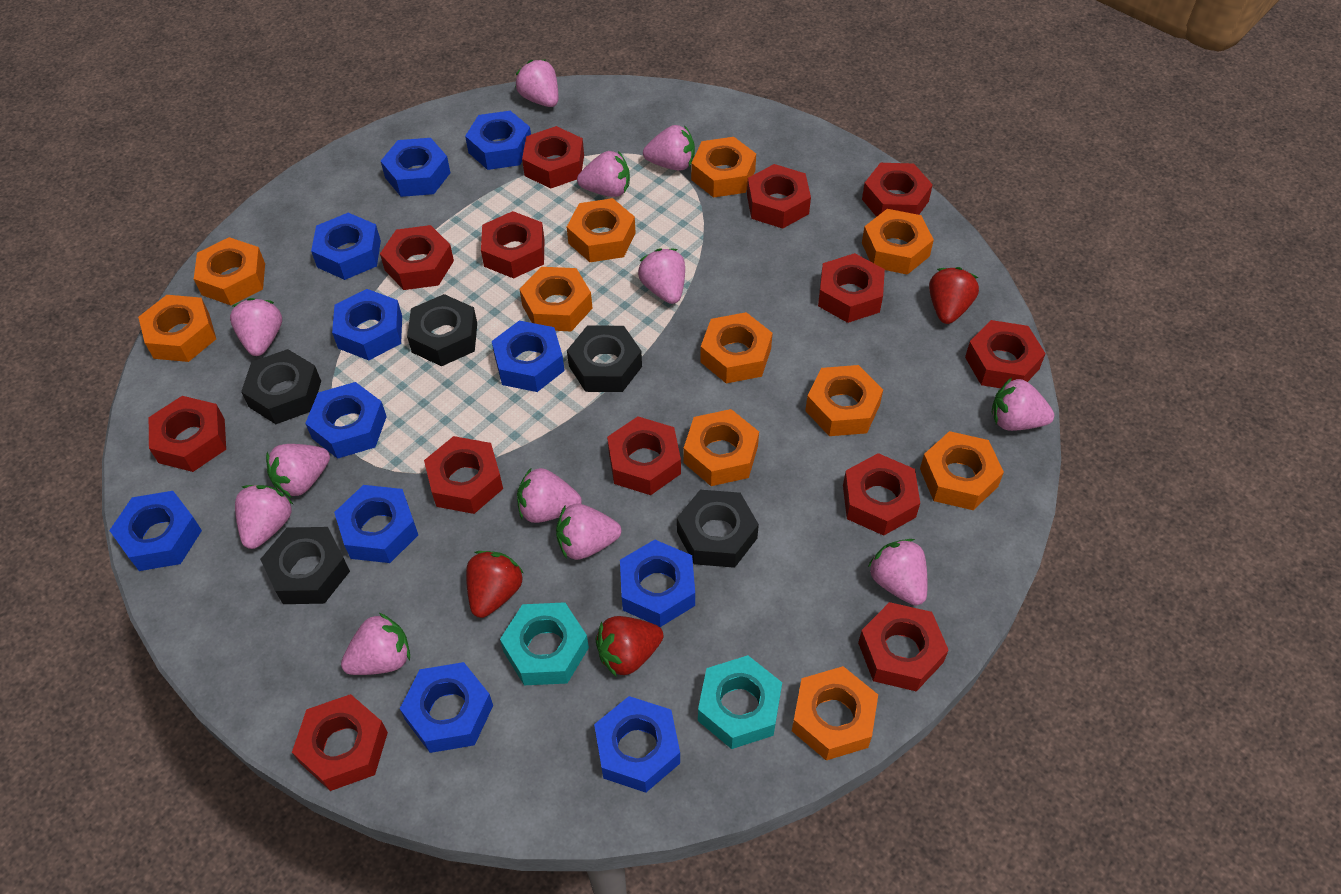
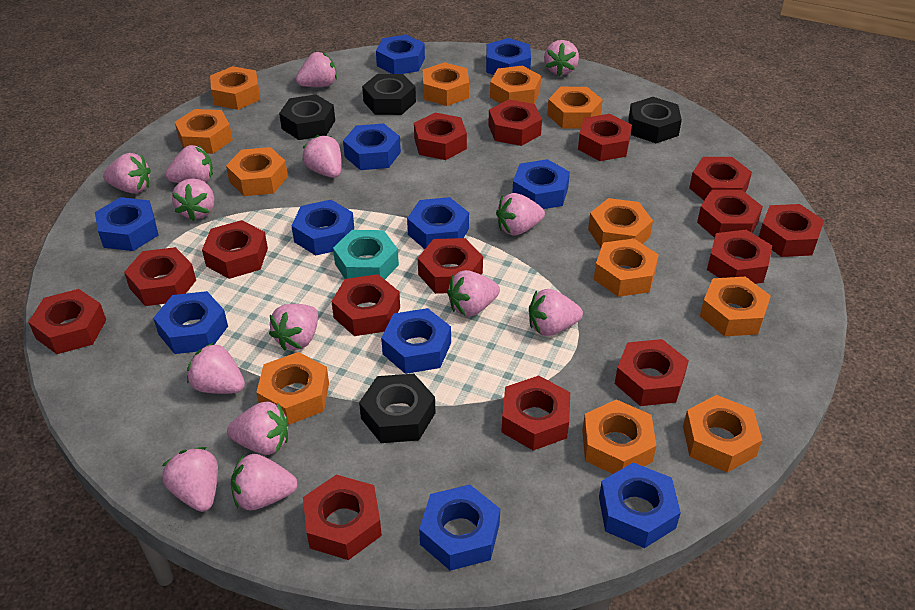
black nut: [241,349,321,424] [260,527,350,604] [407,294,477,366] [567,326,642,392] [677,490,759,568] = 5 -> [279,94,335,140] [359,374,435,443] [362,74,416,115] [628,97,682,143] = 4
orange nut: [138,295,216,362] [194,237,265,305] [519,267,593,331] [567,198,635,262] [683,409,759,486] [691,137,756,198] [700,312,773,383] [792,666,878,760] [805,365,883,436] [862,209,934,275] [920,431,1004,510] = 11 -> [175,109,233,154] [210,66,260,110] [226,147,288,196] [256,352,329,425] [423,62,469,106] [490,65,541,104] [547,87,603,129] [582,399,656,474] [588,198,653,248] [594,239,659,297] [683,395,762,472] [700,277,771,336] = 12
pink strawberry: [230,298,282,356] [235,485,293,549] [266,444,330,497] [341,613,410,675] [515,59,558,107] [517,467,582,523] [556,504,621,560] [577,151,630,197] [638,248,685,304] [643,125,695,171] [868,539,928,606] [992,378,1054,431] = 12 -> [103,153,151,194] [162,447,218,512] [165,145,213,183] [172,179,214,221] [187,342,245,394] [227,401,288,455] [231,454,298,510] [269,304,318,350] [296,52,337,87] [302,135,342,178] [447,270,500,317] [496,193,545,236] [529,289,583,336] [544,40,579,76] = 14
red nut: [149,396,226,472] [292,694,388,791] [380,225,454,290] [424,436,503,514] [481,211,544,278] [522,126,584,189] [607,416,681,495] [747,164,811,229] [818,253,885,323] [843,453,920,536] [858,602,949,691] [862,163,933,217] [965,320,1046,388] = 13 -> [28,289,106,354] [124,247,196,306] [202,220,268,279] [303,474,382,560] [331,274,400,336] [414,113,467,160] [418,238,483,294] [488,99,542,146] [501,375,570,451] [578,114,632,161] [615,339,689,406] [689,157,752,200] [697,190,763,238] [707,230,772,284] [759,204,824,257] = 15
red strawberry: [466,551,523,618] [595,616,664,677] [929,267,979,324] = 3 -> none = 0
turquoise nut: [500,602,589,685] [698,655,782,749] = 2 -> [333,230,399,279] = 1

